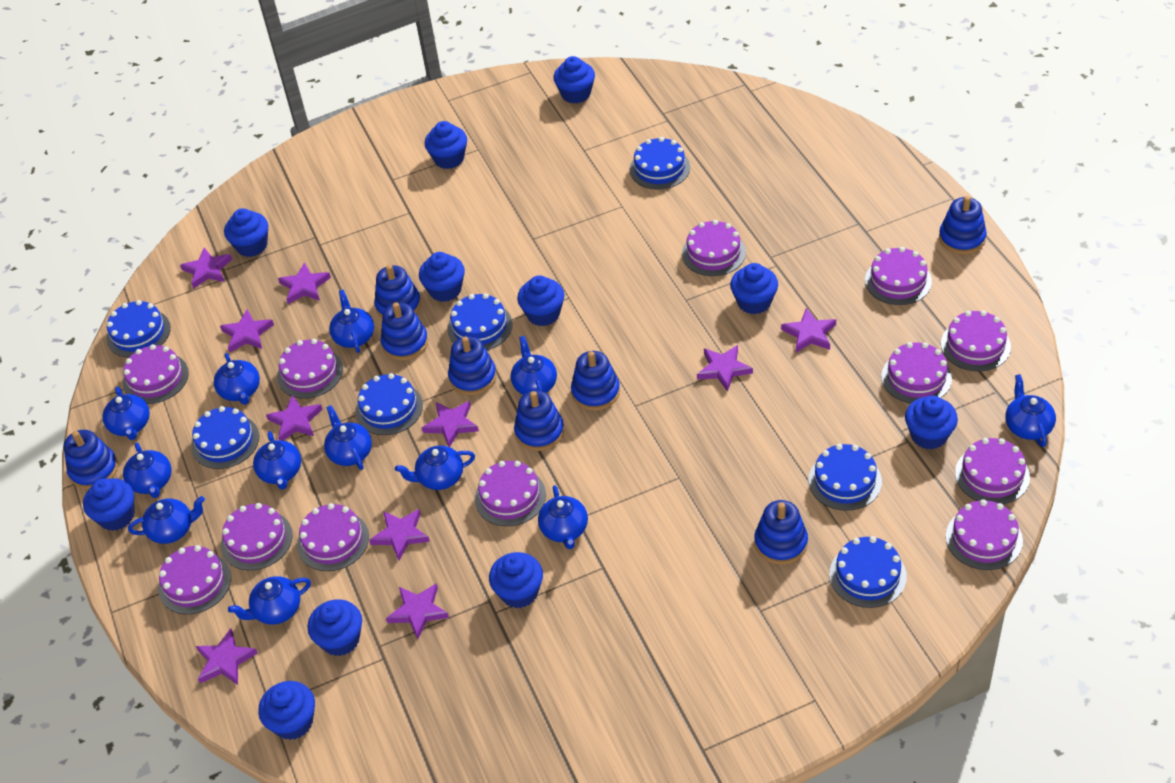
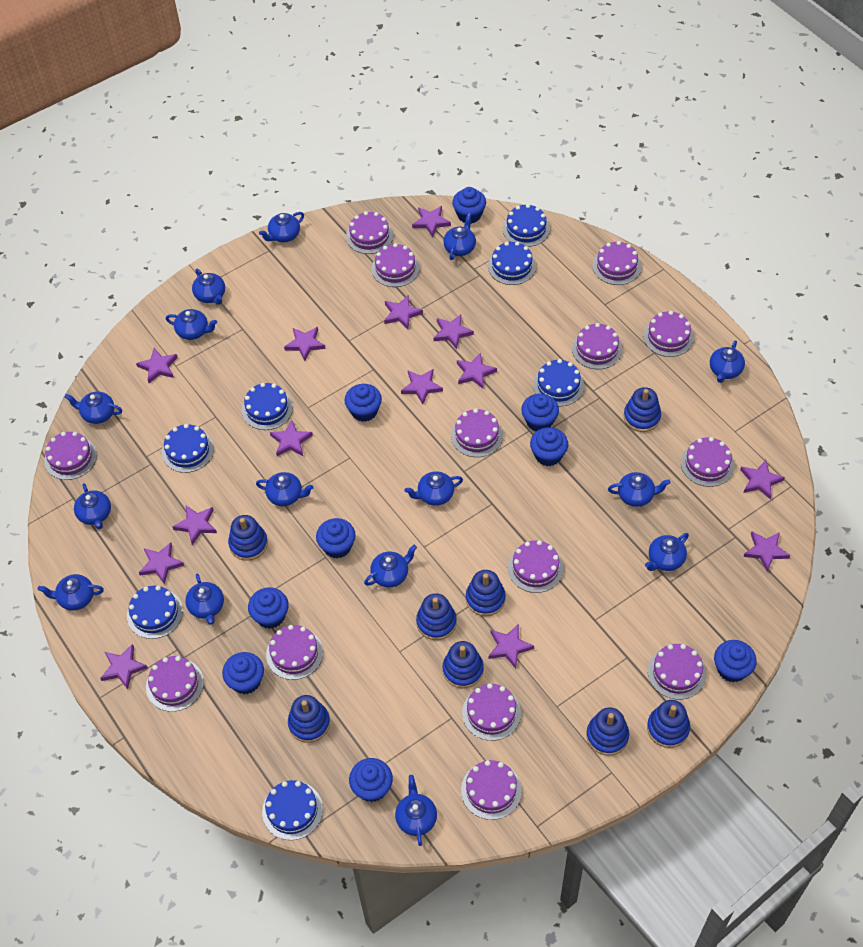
blue cupcake: [83,478,135,531] [224,208,268,257] [258,681,315,740] [307,599,362,656] [419,252,465,302] [425,121,467,169] [489,552,543,608] [517,275,564,326] [554,56,595,104] [730,263,778,314] [905,395,958,449] = 11 -> [222,652,264,694] [248,587,289,629] [316,518,356,559] [345,384,382,422] [349,758,393,802] [452,187,486,224] [521,394,559,431] [530,427,568,466] [714,640,757,683] = 9
blue teapot: [102,387,150,440] [123,443,172,498] [128,496,205,544] [214,353,260,405] [228,576,311,624] [253,431,301,490] [324,406,372,470] [329,290,374,353] [395,446,475,490] [511,336,557,395] [538,485,588,549] [1005,374,1056,447] = 12 -> [38,574,104,611] [65,392,122,424] [74,483,111,529] [166,309,217,340] [185,574,224,625] [192,269,225,305] [256,472,314,506] [259,212,304,242] [364,545,417,588] [395,775,437,846] [405,471,463,506] [443,213,476,260] [608,472,670,507] [645,533,689,571] [710,340,745,383] = 15
purple cake: [123,344,189,404] [158,545,231,614] [221,503,293,570] [277,339,343,399] [297,503,369,571] [475,461,546,526] [682,220,746,276] [865,247,932,305] [881,342,952,404] [941,310,1011,371] [946,499,1023,570] [955,438,1030,504] = 12 -> [44,432,97,480] [146,656,204,712] [266,625,323,680] [346,211,393,254] [372,243,420,287] [451,409,503,457] [461,760,522,820] [462,683,521,741] [508,540,563,593] [572,323,622,369] [593,241,641,285] [643,311,694,357] [648,644,706,700] [681,437,734,487] = 14
purple star: [180,247,232,289] [196,628,258,685] [220,309,274,352] [266,395,323,441] [278,262,331,304] [369,509,430,560] [386,583,449,639] [422,401,479,447] [697,345,753,392] [781,308,836,352] = 10 -> [100,644,148,689] [136,348,178,383] [139,542,184,585] [173,506,217,545] [270,420,313,456] [284,327,326,361] [384,295,423,329] [401,369,443,404] [412,206,451,238] [434,315,474,349] [457,353,497,389] [489,624,534,669] [740,460,785,500] [743,531,790,572] = 14

